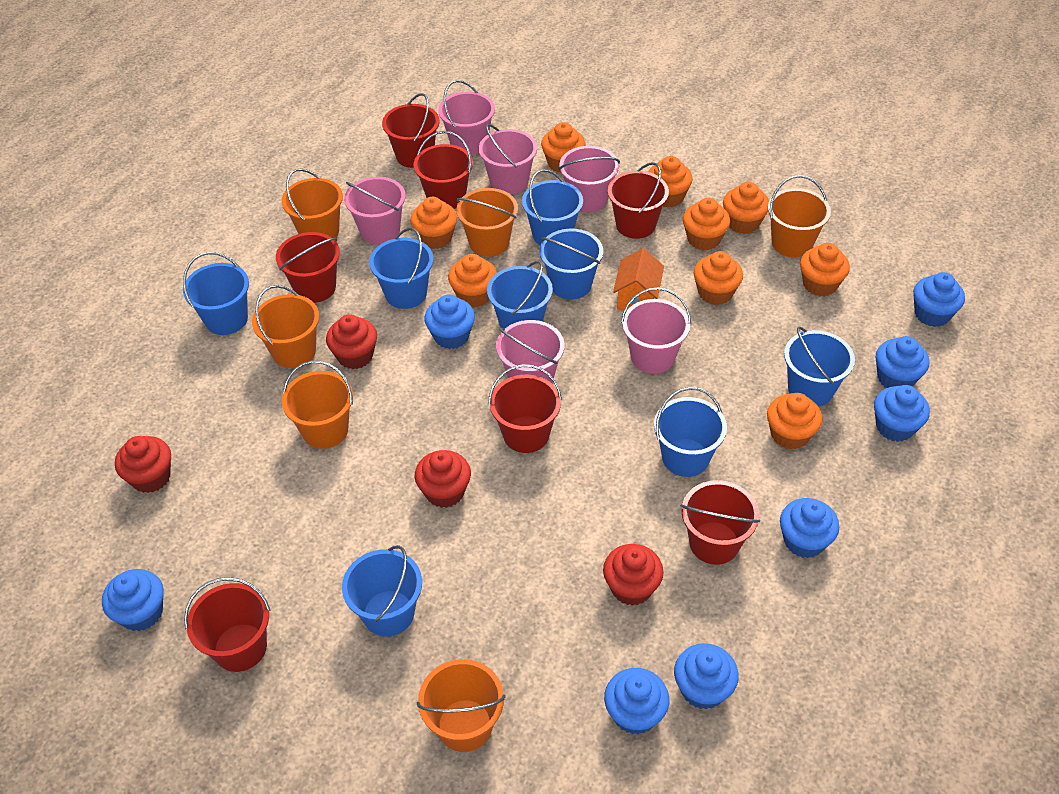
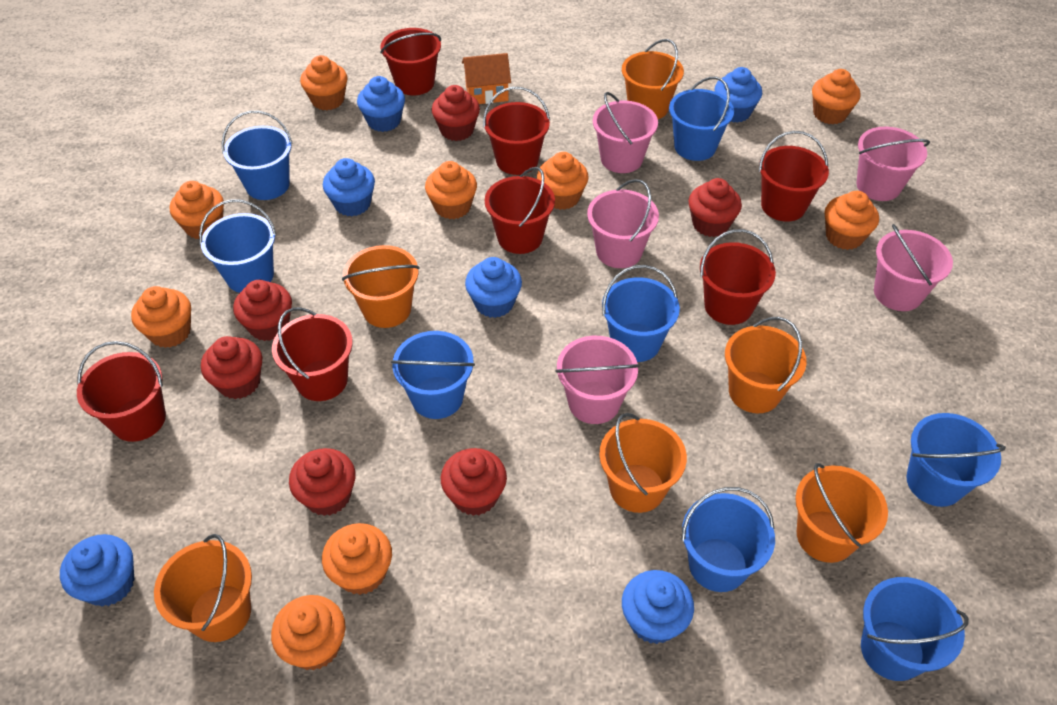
blue cupcake: [102,569,164,631] [424,295,475,349] [604,668,669,735] [674,643,739,709] [780,498,839,558] [874,385,930,442] [876,336,929,388] [913,272,965,327] = 8 -> [60,534,134,606] [323,158,375,216] [357,76,405,132] [465,257,522,318] [622,570,694,644] [714,67,762,123] = 6
pink bucket: [344,177,405,244] [438,80,495,155] [479,124,537,195] [496,320,564,383] [559,146,620,212] [621,287,691,374] = 6 -> [555,336,640,424] [587,179,659,268] [593,92,658,173] [857,127,930,201] [874,224,953,311] = 5
red cupcake: [115,436,171,493] [326,314,377,369] [415,450,471,508] [603,544,664,606] = 4 -> [201,336,262,399] [233,280,292,341] [289,448,356,516] [431,85,480,141] [441,448,507,516] [688,178,742,237] = 6

